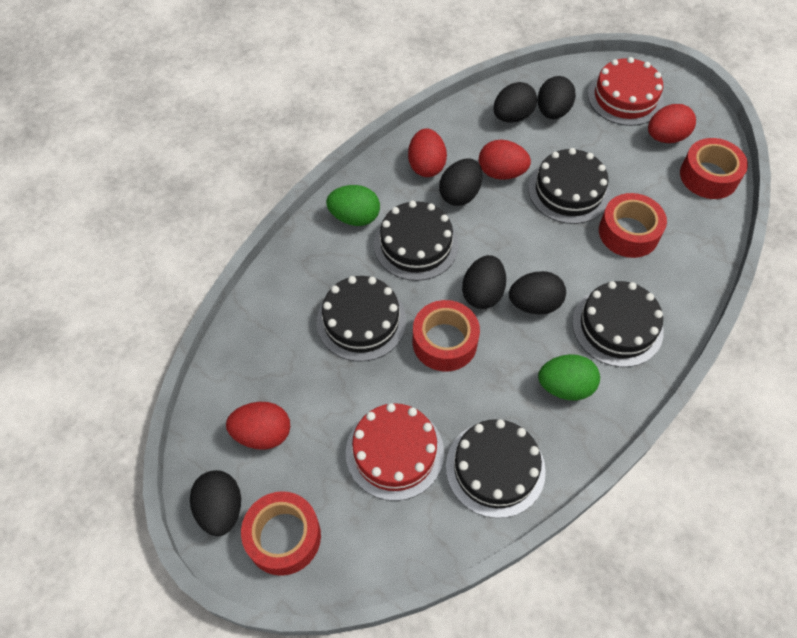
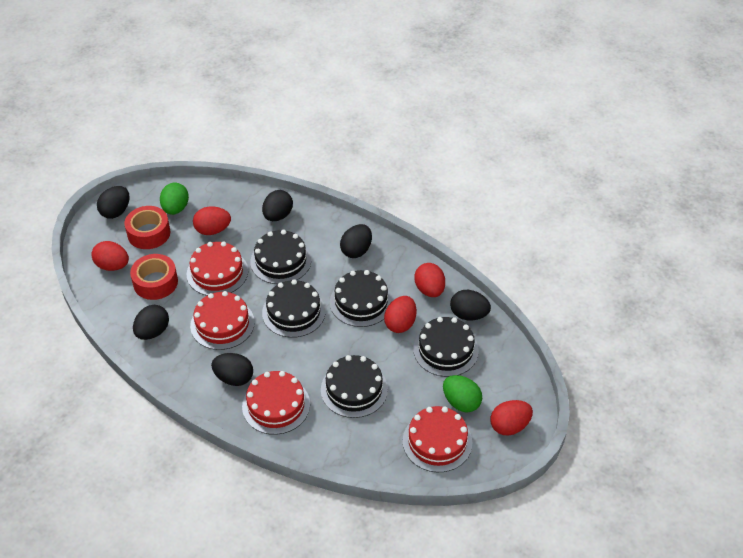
red cake: [346,403,444,501] [588,57,664,126] = 2 -> [186,241,248,296] [190,291,255,350] [242,371,310,435] [403,406,472,472] = 4
red egg: [226,402,290,450] [408,129,447,177] [479,140,531,180] [648,104,696,143] = 4 -> [91,241,129,271] [193,206,231,235] [384,296,416,333] [414,263,445,297] [490,400,533,435] = 5
red tape: [241,491,321,576] [412,300,480,371] [599,193,667,258] [680,138,748,199] = 4 -> [124,206,170,249] [130,254,178,300] = 2

